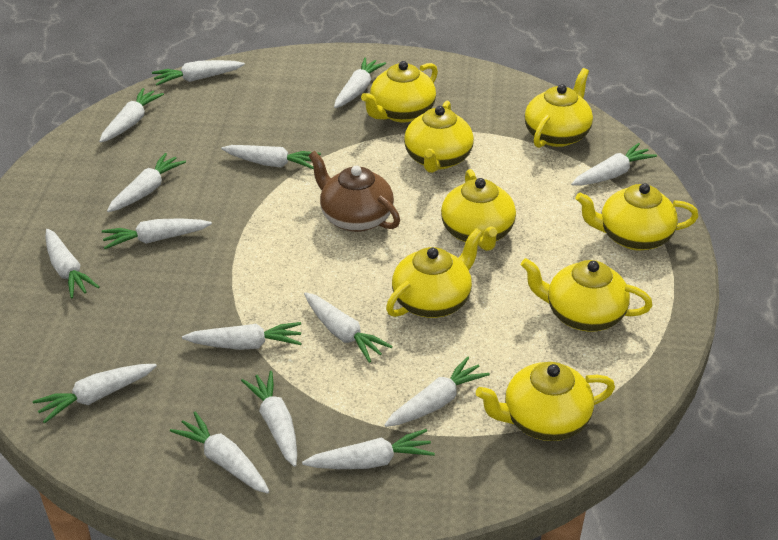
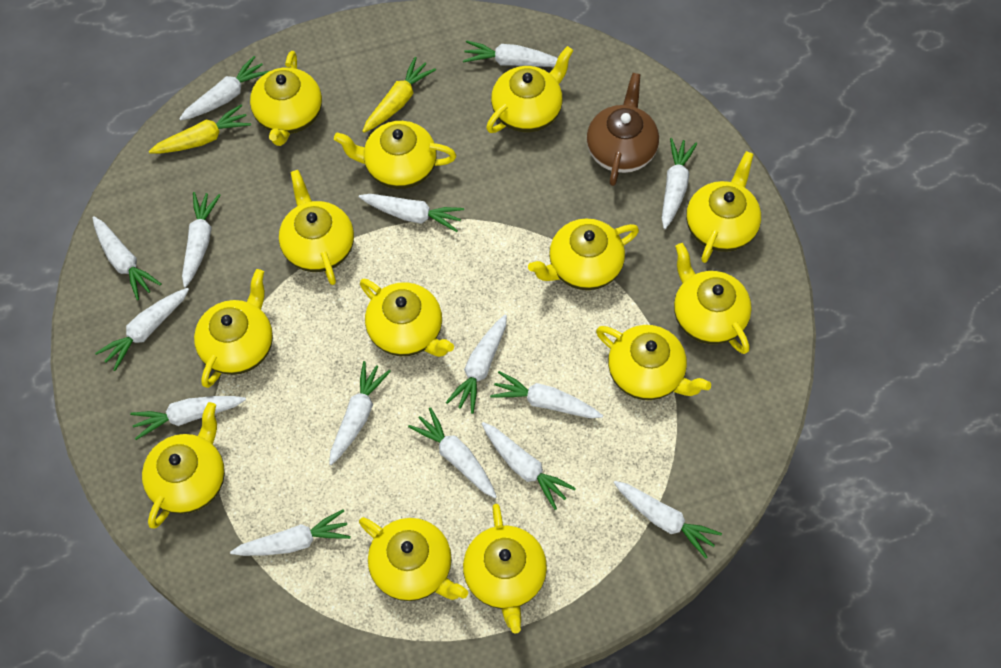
yellow carrot: none = 0 -> [149,105,251,153] [362,57,436,133] = 2
yellow teapot: [361,61,438,122] [386,228,483,318] [404,101,474,173] [441,169,516,251] [476,362,615,441] [521,258,652,332] [525,68,593,148] [576,183,698,251] = 8 -> [142,402,225,528] [194,269,273,388] [250,51,322,146] [279,170,354,285] [334,121,456,189] [359,517,468,601] [360,279,454,357] [463,504,547,633] [486,46,574,133] [528,219,639,290] [596,325,711,400] [674,243,752,354] [686,151,761,263] = 13

